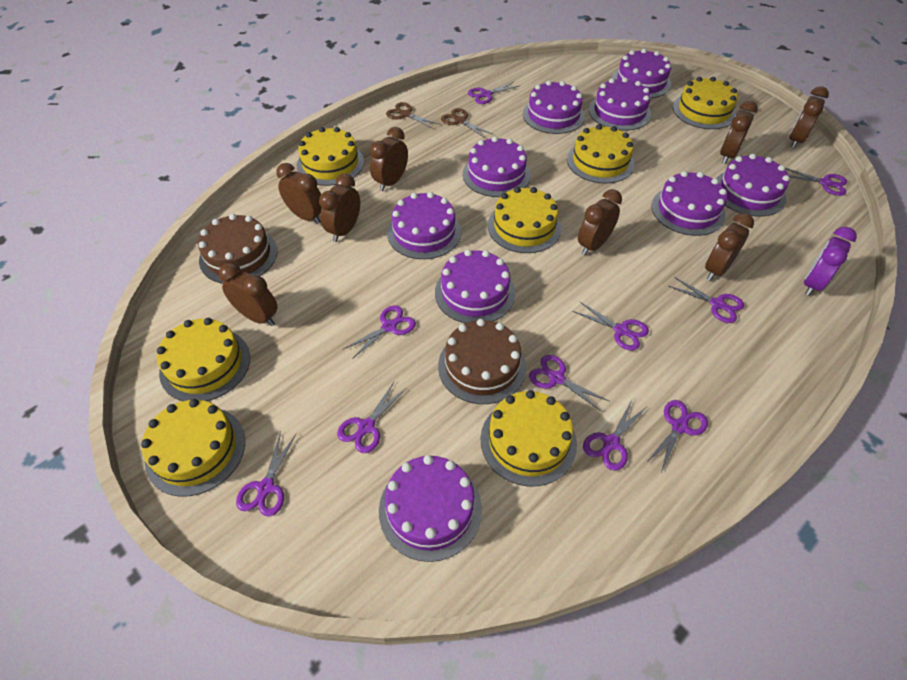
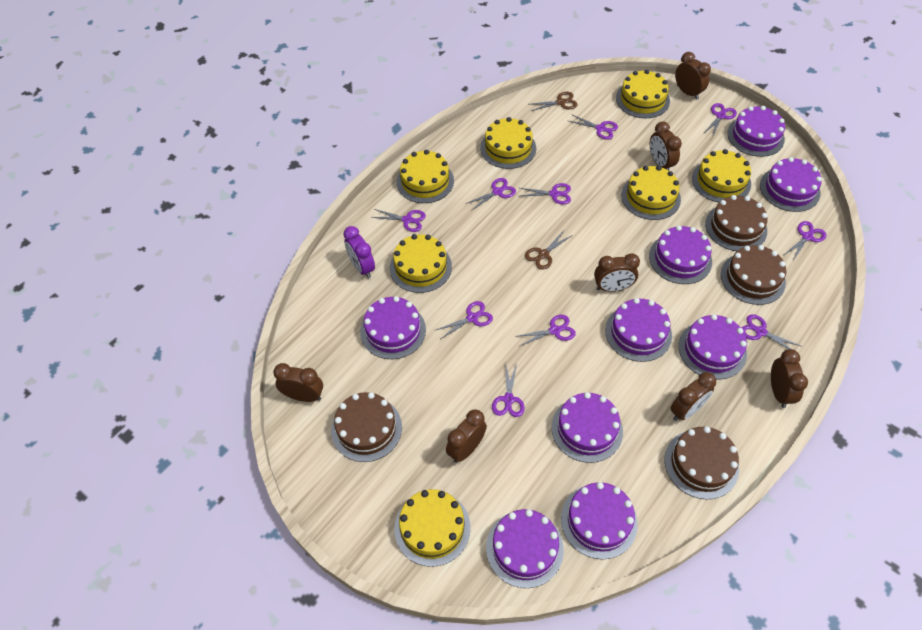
brown cake: [198,214,278,284] [438,319,526,404] = 2 -> [331,392,402,462] [665,426,739,499] [705,195,768,251] [721,245,786,305] = 4
brown clock: [219,263,277,326] [277,163,322,224] [319,174,360,242] [370,127,408,191] [578,189,622,255] [705,213,754,281] [720,101,758,164] [789,86,829,148] = 8 -> [273,363,323,402] [446,409,487,463] [594,253,640,292] [650,122,682,170] [670,372,716,421] [675,52,711,100] [771,349,808,408] = 7

